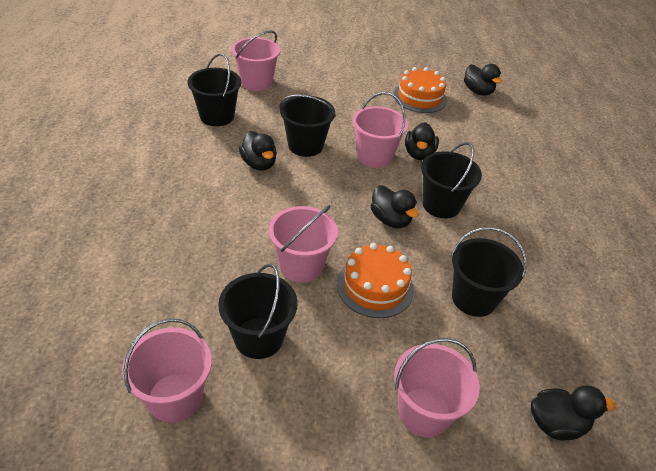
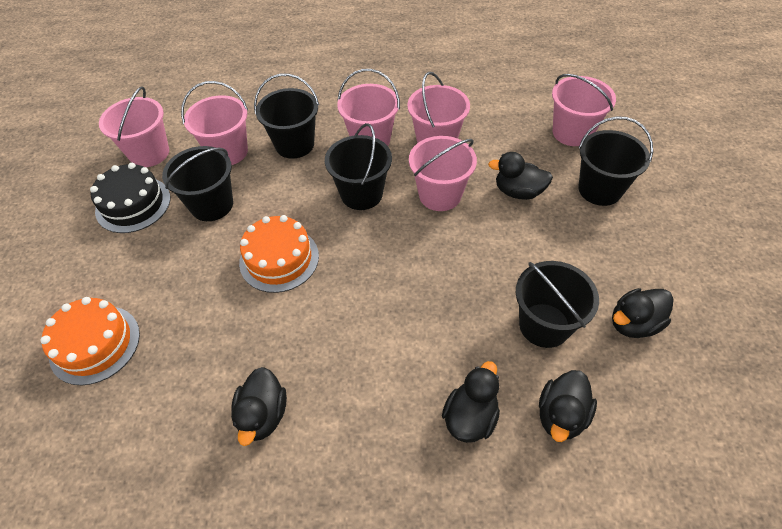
black cake: none = 0 -> [90,163,170,233] = 1
pink bucket: [122,318,212,423] [231,31,280,91] [269,205,338,283] [353,92,408,168] [394,338,480,437] = 5 -> [99,86,169,167] [181,81,248,165] [337,69,400,146] [407,72,470,143] [409,136,477,211] [552,74,616,146] = 6

